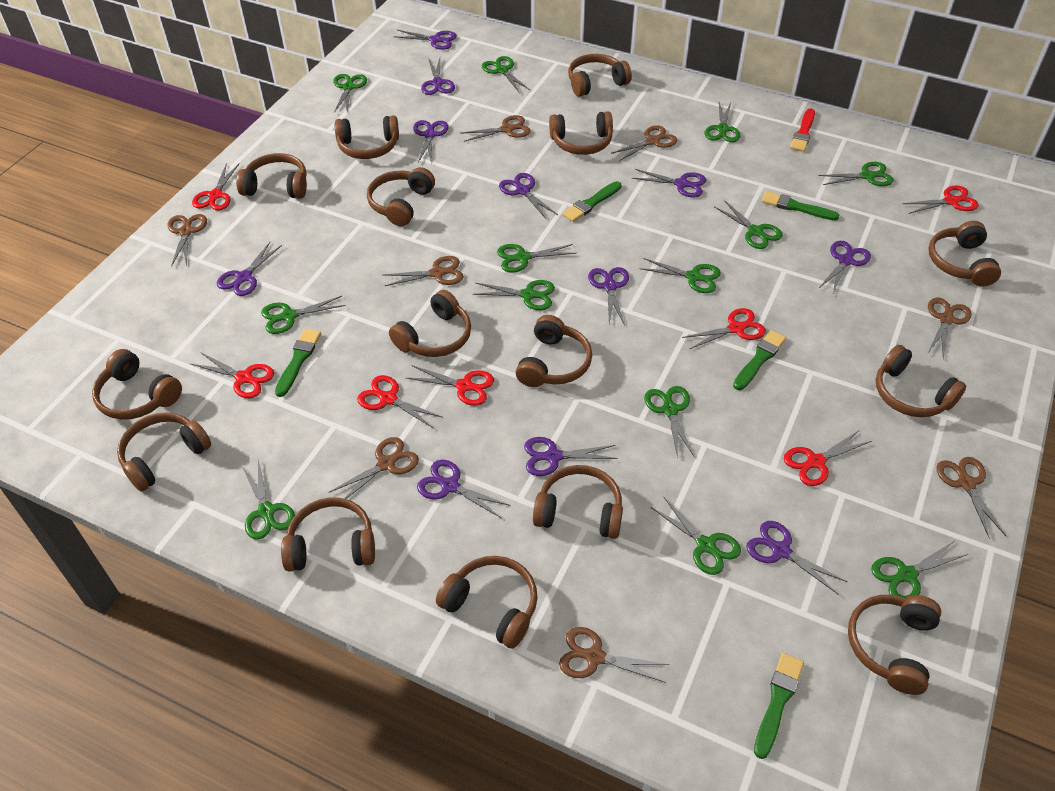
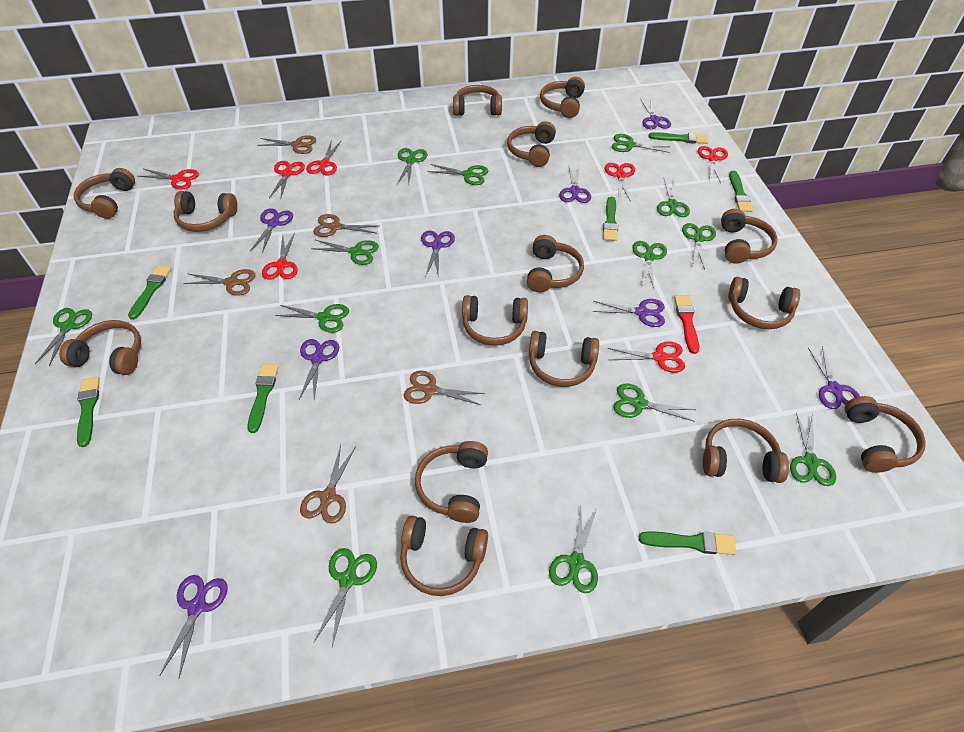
brown scissors: [167,214,207,267] [328,437,419,499] [384,256,464,286] [460,115,531,142] [559,627,669,683] [611,125,677,161] [927,298,972,359] [936,457,1006,537] = 8 -> [183,269,256,296] [257,135,316,154] [300,445,356,524] [313,214,377,237] [404,371,485,405] = 5
green brush: [275,329,321,397] [562,181,621,222] [733,330,786,390] [754,653,804,759] [762,191,839,221] = 5 -> [77,377,100,447] [128,265,172,320] [248,364,279,433] [603,197,618,241] [638,532,737,555] [649,132,708,144] [729,171,753,212] = 7
purple scissors: [217,242,282,296] [393,30,457,50] [413,120,449,162] [417,460,511,518] [421,58,455,95] [499,173,558,219] [524,437,618,476] [588,267,629,326] [632,169,706,197] [746,521,847,594] [818,241,871,293] = 11 -> [159,575,227,677] [250,208,293,253] [299,339,339,399] [421,231,455,277] [559,165,591,203] [592,299,665,327] [641,98,671,129] [808,346,860,409] = 8

